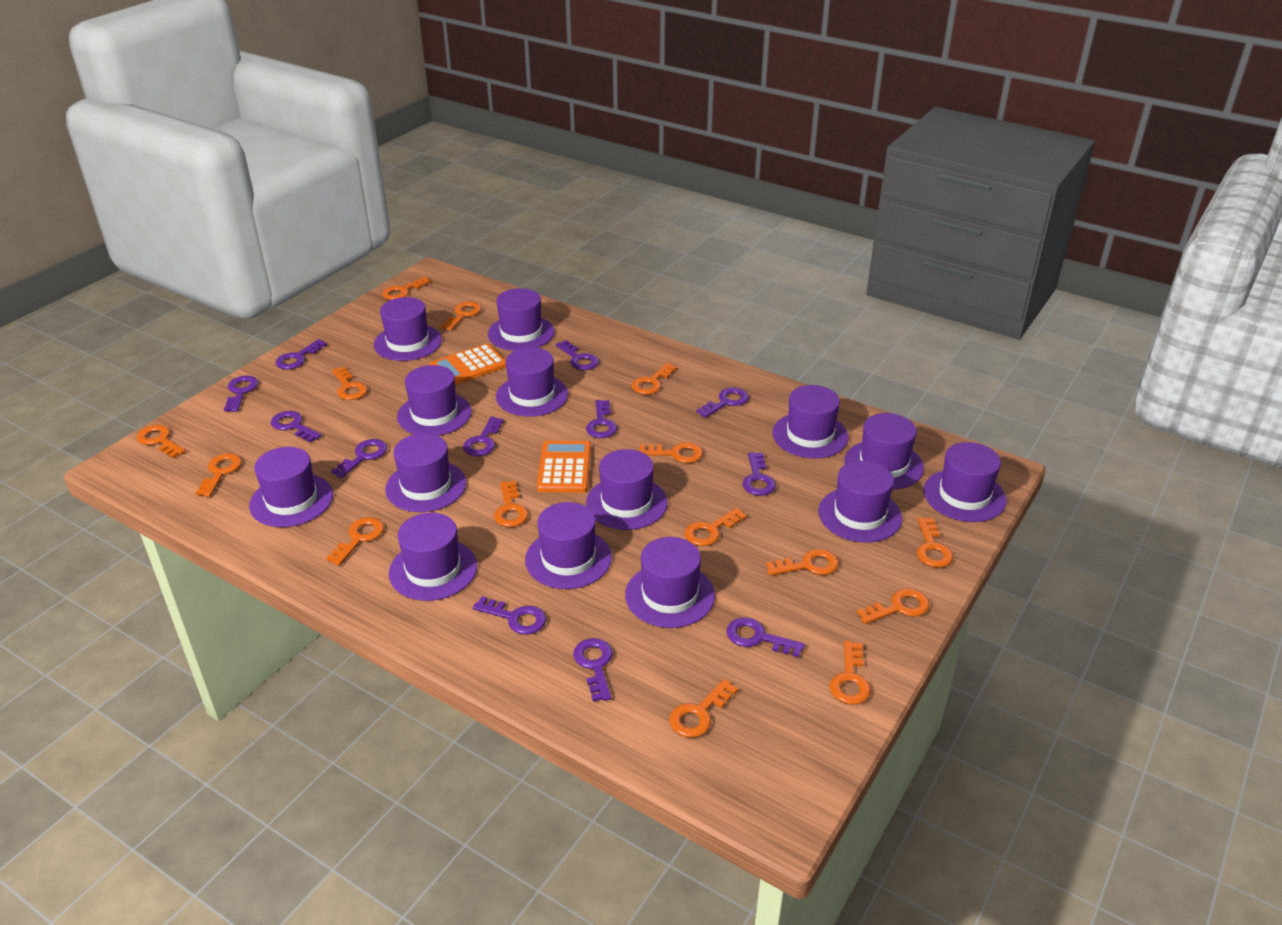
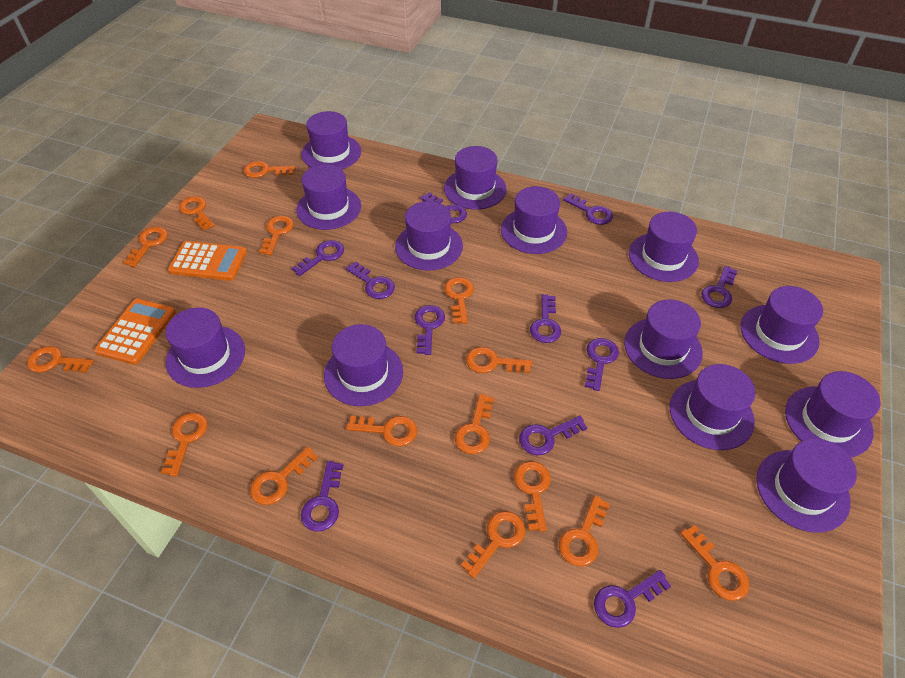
purple hat: [249,447,333,527] [374,297,442,361] [385,433,466,512] [389,513,477,601] [397,365,472,436] [488,288,555,351] [496,347,568,417] [525,502,612,589] [586,449,667,530] [625,537,715,628] [772,385,849,458] [818,460,902,543] [844,413,924,490] [924,442,1007,522] = 14 -> [166,307,245,388] [296,164,361,230] [301,111,361,169] [324,324,403,406] [395,201,463,270] [444,146,507,210] [501,186,567,254] [624,299,703,379] [629,212,699,282] [669,364,756,450] [740,286,823,364] [756,438,857,533] [785,371,880,457] = 13
purple key: [224,376,258,412] [271,411,322,443] [275,339,327,369] [331,439,387,478] [463,417,504,456] [473,596,546,634] [556,340,599,370] [573,638,613,702] [586,400,617,438] [696,387,749,418] [727,617,805,657] [742,452,776,496] = 12 -> [292,240,344,276] [301,461,343,532] [346,261,395,299] [414,305,445,355] [421,192,467,223] [519,415,587,456] [530,294,561,343] [563,193,613,225] [585,338,619,391] [594,570,671,628] [701,266,737,308] = 11

